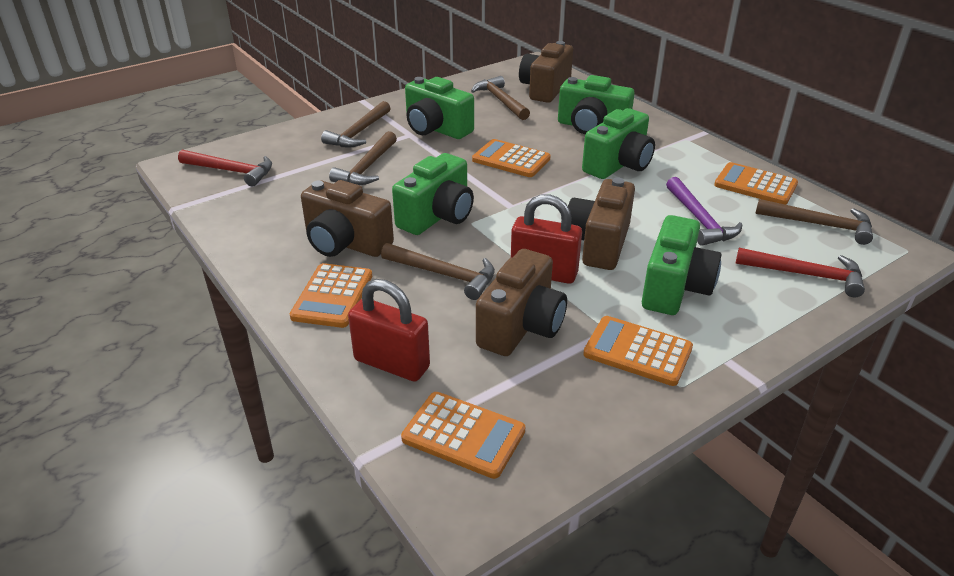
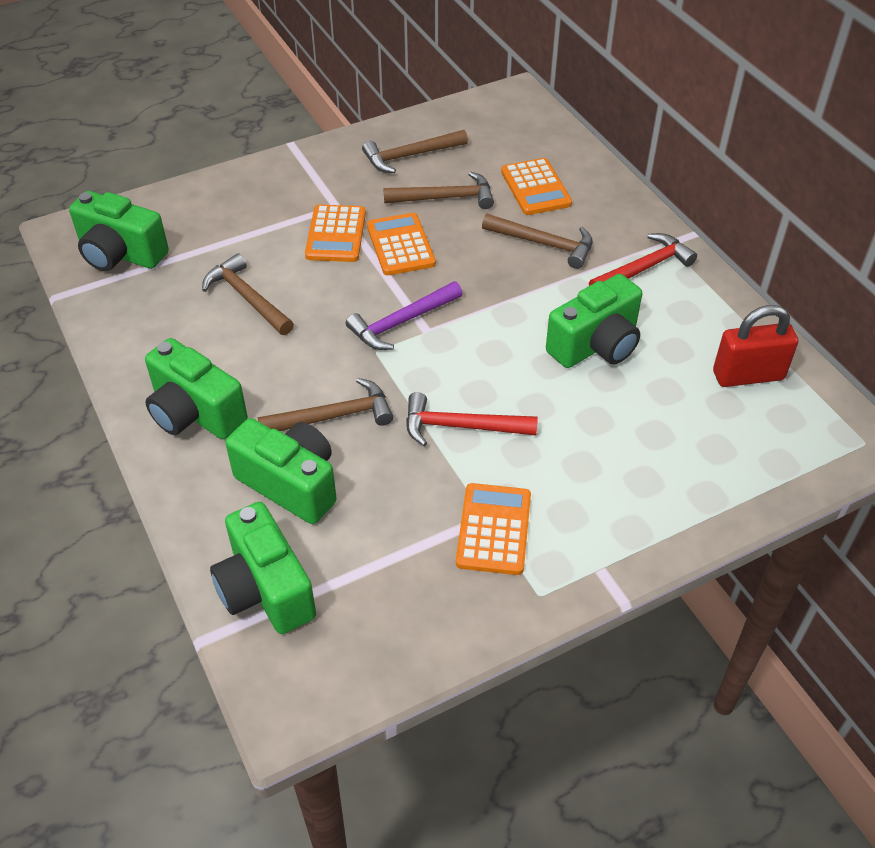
brown camera: [301,180,394,257] [476,249,567,356] [519,41,573,103] [568,178,635,270] = 4 -> none = 0
orange calculator: [290,263,372,328] [401,392,525,479] [472,139,551,177] [583,316,693,386] [714,162,798,205] = 5 -> [305,205,366,262] [367,213,436,275] [456,483,531,575] [501,158,572,215] = 4
red padlock: [348,279,430,382] [511,194,582,284] = 2 -> [713,305,798,387] = 1

